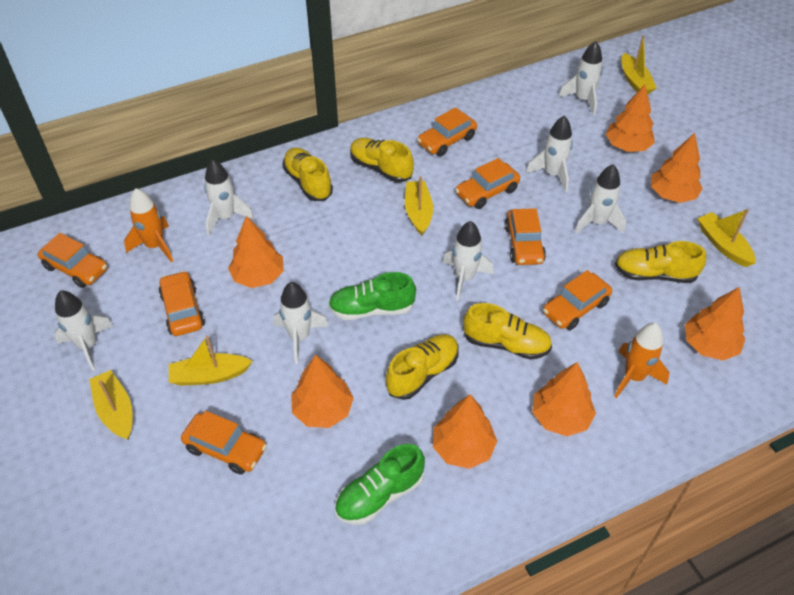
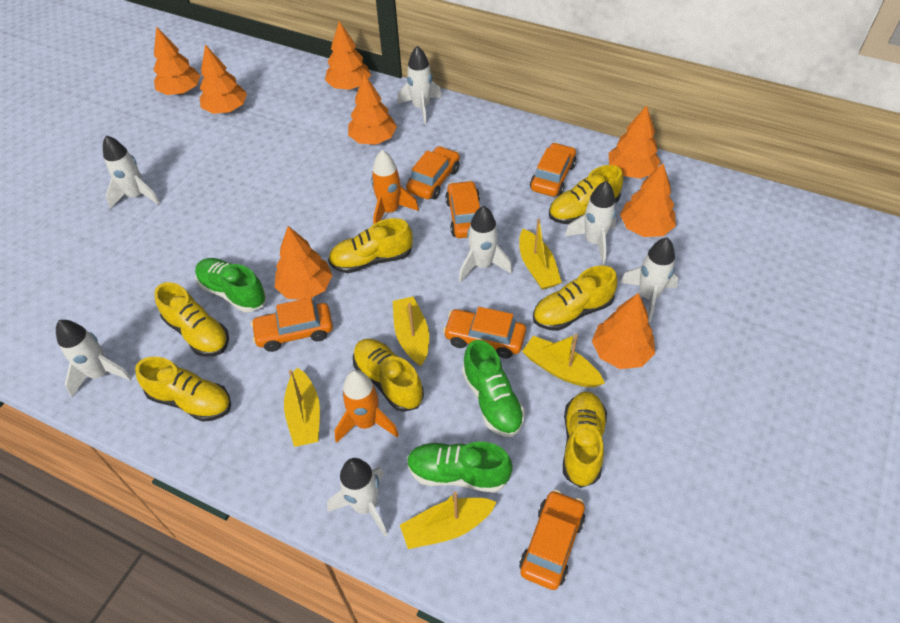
green shoe: [328,272,416,320] [335,444,425,525] = 2 -> [195,258,267,312] [407,442,513,493] [462,340,525,437] = 3
orange car: [38,233,108,288] [158,271,205,336] [181,411,267,475] [417,107,477,156] [455,158,520,209] [505,208,546,265] [543,270,612,330] = 7 -> [251,298,333,352] [406,146,460,199] [443,307,526,358] [445,181,480,238] [519,490,585,590] [530,143,577,197] = 6
orange tree: [228,216,283,288] [291,354,354,428] [433,394,497,469] [532,362,596,436] [606,85,655,152] [651,133,703,203] [685,287,745,361] = 7 -> [153,26,201,95] [200,44,247,114] [275,226,333,300] [325,21,371,90] [348,74,397,145] [592,293,655,369] [609,105,661,179] [620,163,676,237] = 8
yellow shoe: [282,148,333,201] [350,138,414,182] [386,334,459,400] [463,303,552,360] [615,241,706,283] = 5 -> [135,357,231,422] [154,282,229,356] [328,218,413,273] [353,339,424,412] [533,265,617,331] [549,165,623,224] [563,391,607,488] = 7

